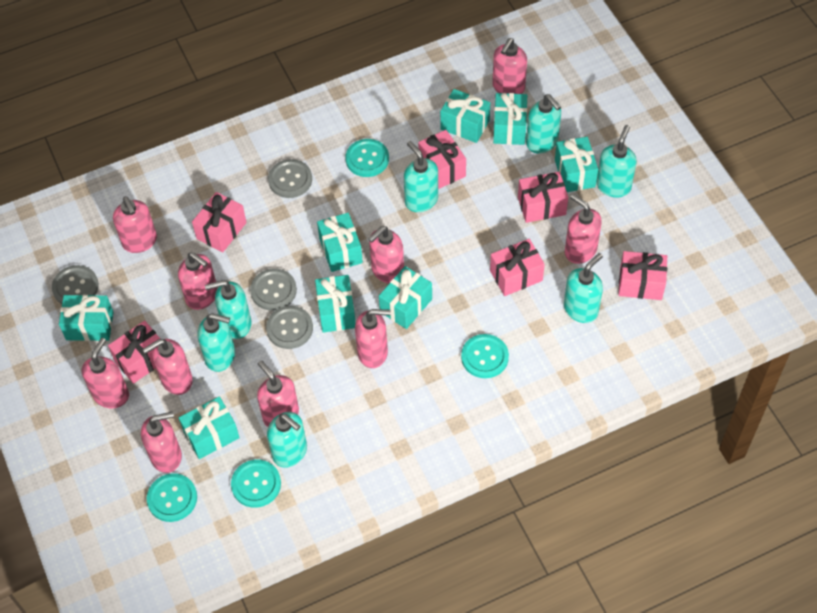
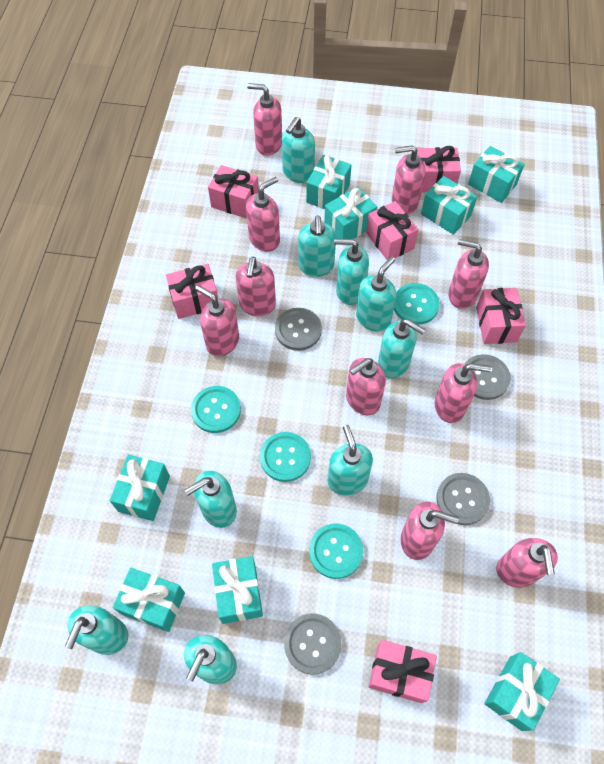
turquoise soap dispenser: [198,313,235,372] [205,280,251,339] [267,412,307,468] [404,141,438,212] [526,94,561,154] [564,253,603,323] [596,125,637,198] = 7 -> [65,605,128,655] [184,635,237,684] [185,471,237,528] [282,117,315,183] [298,215,336,277] [328,425,373,495] [334,239,369,305] [356,256,397,331] [378,319,425,379] = 9

